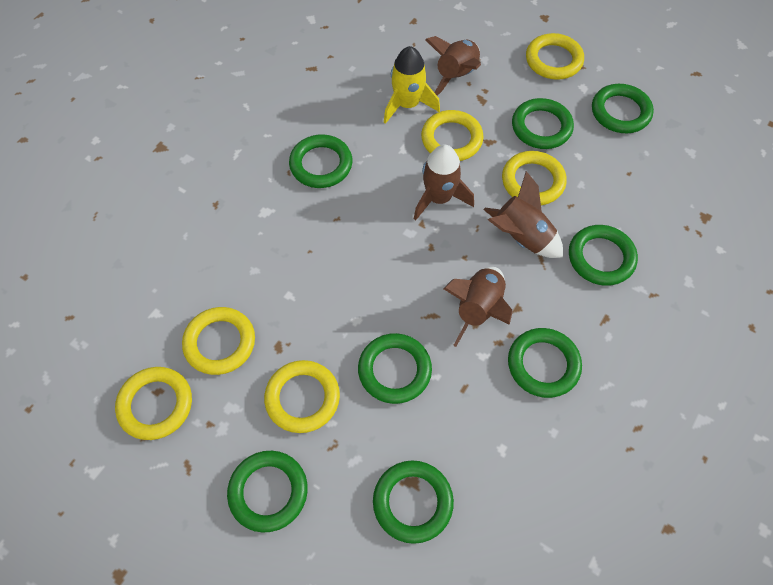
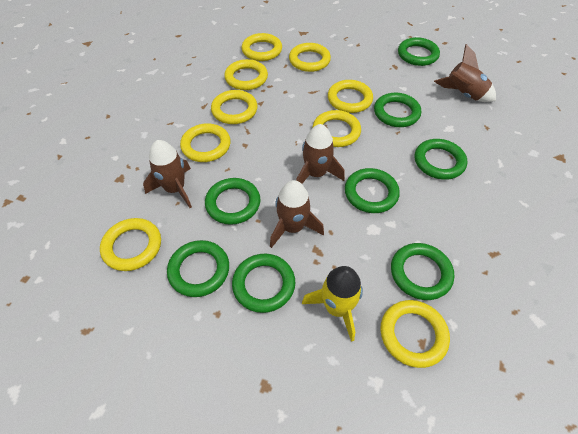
yellow ring: [115,367,192,440] [182,307,255,375] [264,360,340,433] [421,110,484,161] [502,151,567,205] [526,33,584,80] = 6 -> [100,218,161,271] [180,123,231,162] [211,90,258,124] [224,59,268,90] [241,33,282,61] [289,43,331,72] [313,110,361,147] [328,80,373,113] [380,300,450,368] = 9

